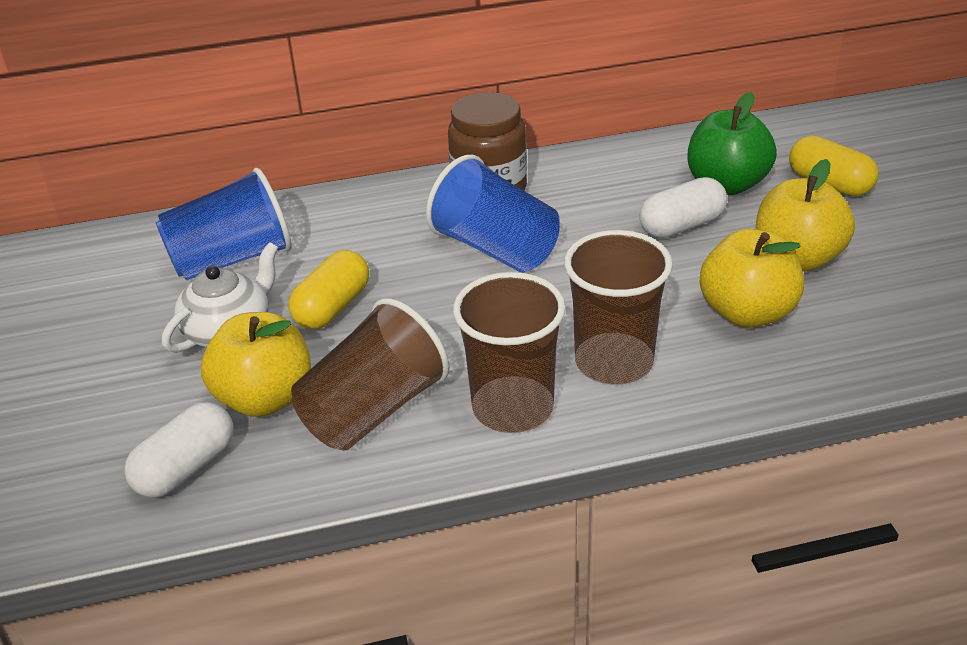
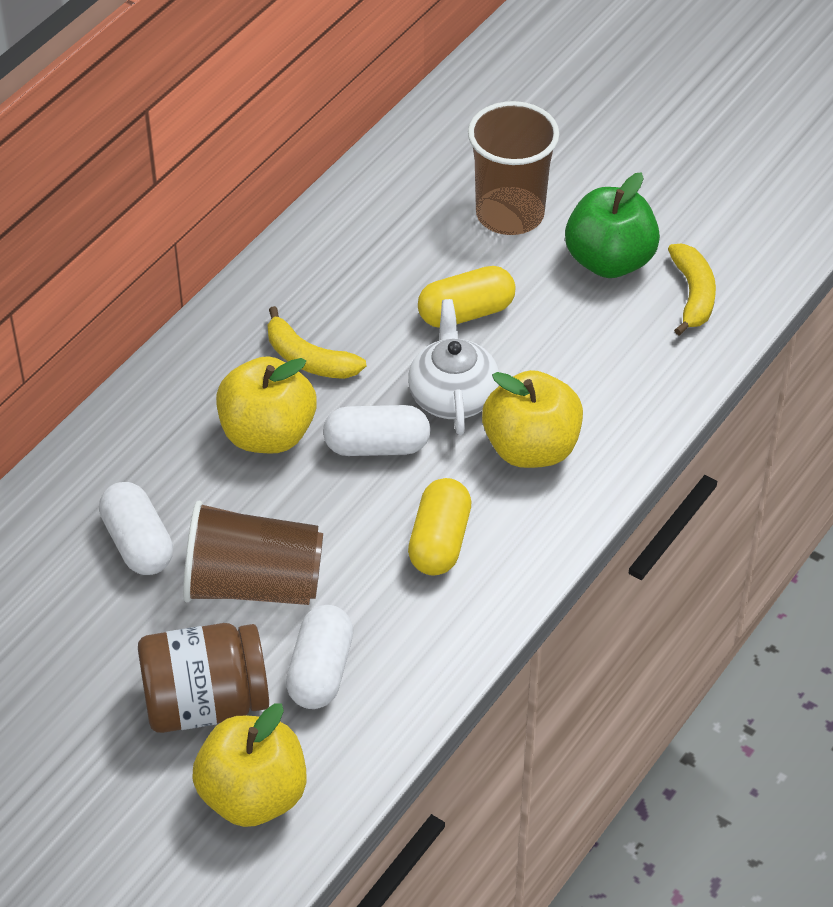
blue cup: [156,168,292,280] [426,155,560,273] = 2 -> none = 0
brown cup: [291,298,449,451] [453,272,566,433] [564,230,673,384] = 3 -> [183,501,323,605] [468,101,559,235] = 2
white capsule: [124,402,234,498] [639,177,727,238] = 2 -> [99,482,173,575] [286,605,353,709] [323,405,431,456] = 3
yellow banana: none = 0 -> [268,306,366,379] [668,244,716,336] = 2

